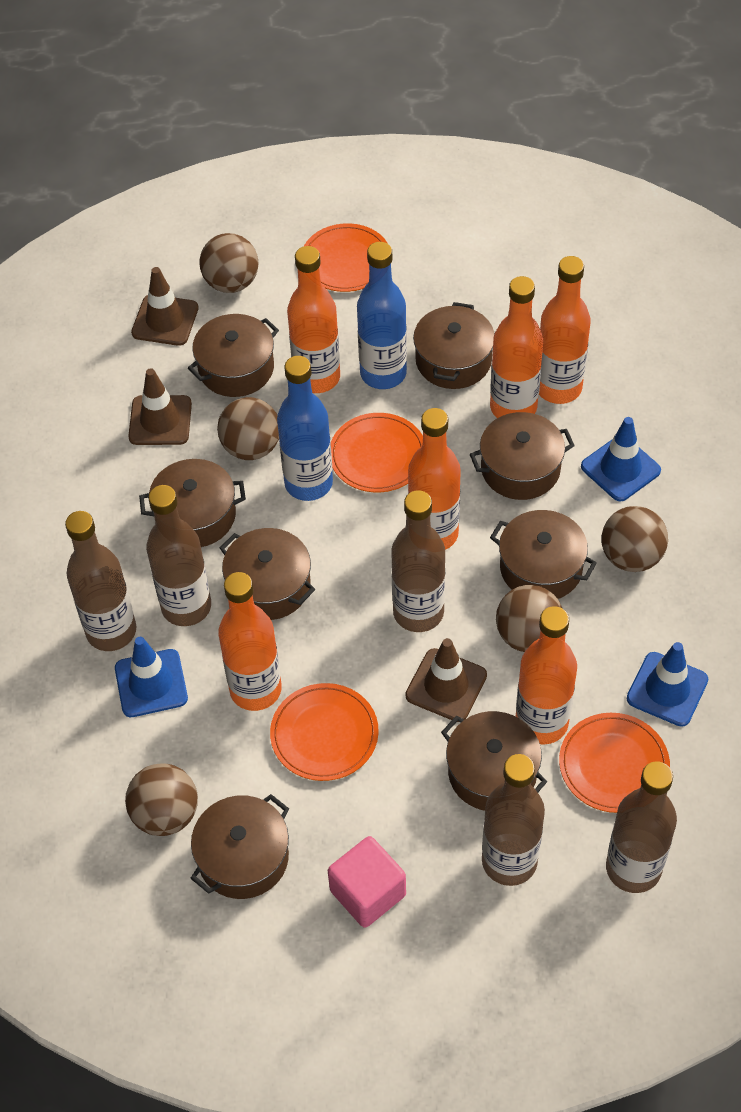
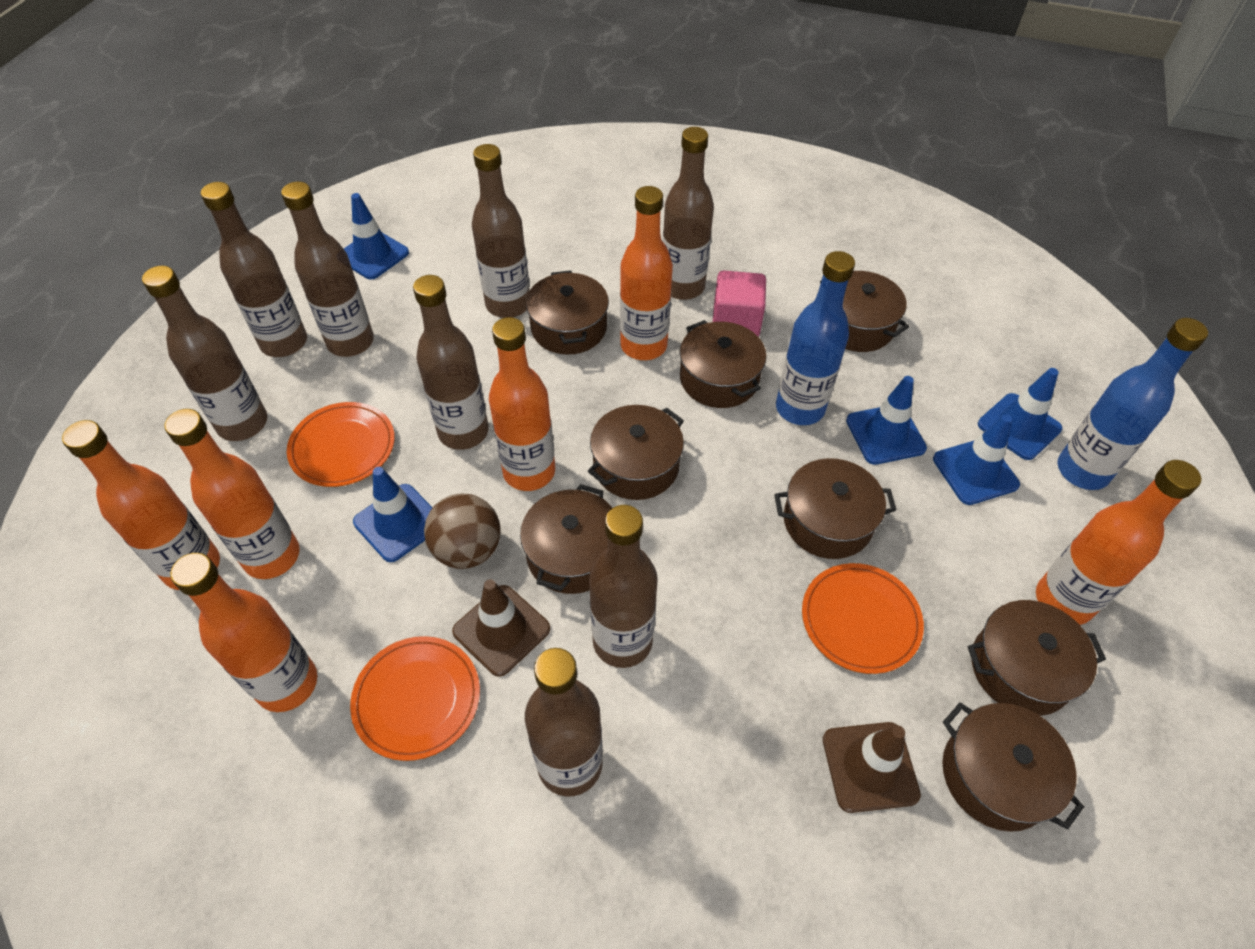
blue traffic cone: [115,637,188,717] [581,417,661,501] [626,642,708,727] = 3 -> [344,193,409,279] [353,467,433,562] [846,376,927,465] [933,414,1020,505] [978,368,1062,460] = 5
brown ball: [125,763,198,836] [199,233,259,293] [217,397,279,460] [496,585,563,652] [601,506,668,572] = 5 -> [424,494,501,569] = 1
brown bottle: [65,511,136,651] [146,485,211,626] [391,490,445,632] [482,754,545,886] [606,761,677,893] = 5 -> [142,265,267,441] [201,182,307,357] [281,181,374,357] [413,275,489,450] [472,144,530,318] [525,648,603,797] [589,505,658,668] [663,127,714,300] = 8
brown traffic cone: [128,368,192,445] [131,267,199,346] [405,638,487,722] = 3 -> [452,579,550,677] [823,722,921,813] = 2
orange plate: [270,683,379,781] [304,223,388,292] [331,413,423,492] [559,713,670,813] = 4 -> [287,402,395,487] [350,636,480,761] [802,563,924,674] = 3

